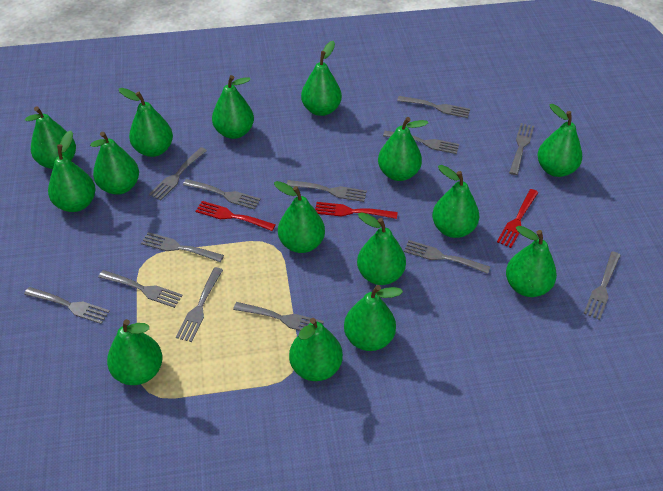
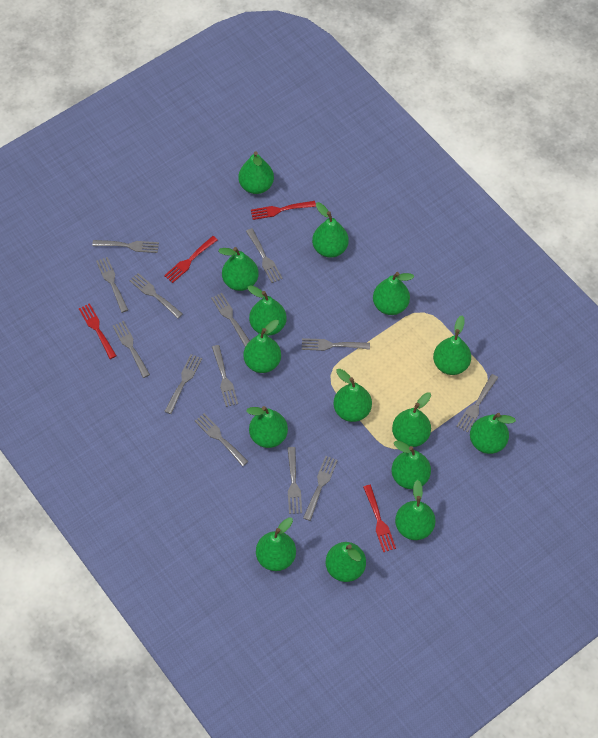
red fork: [196,201,276,231] [315,202,398,219] [497,189,538,248] = 3 -> [79,303,117,359] [164,236,217,283] [251,201,316,220] [363,485,396,552] = 4

